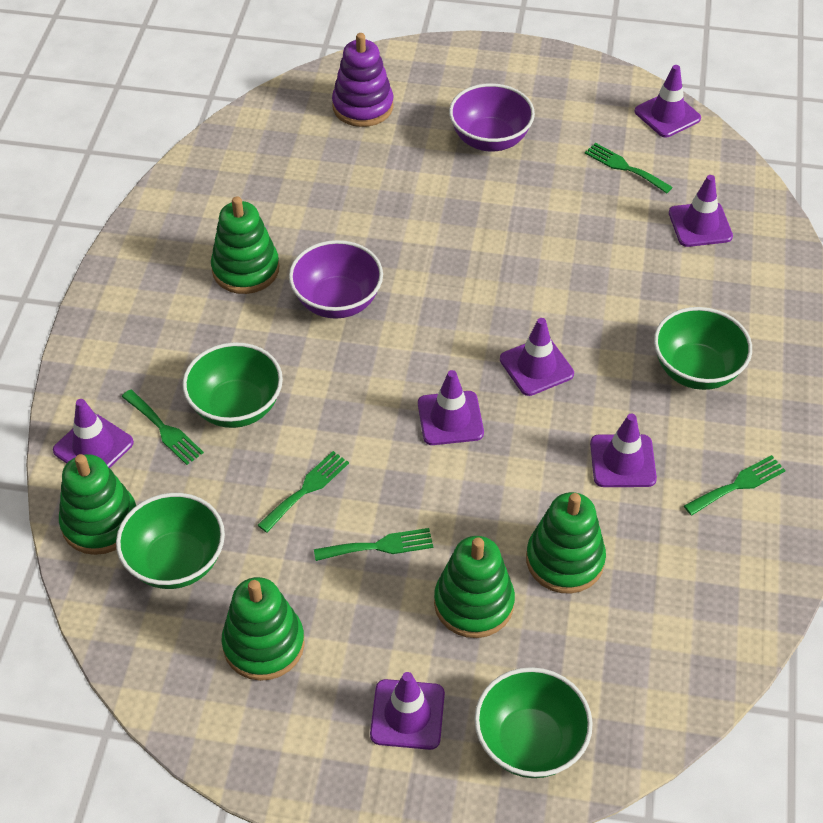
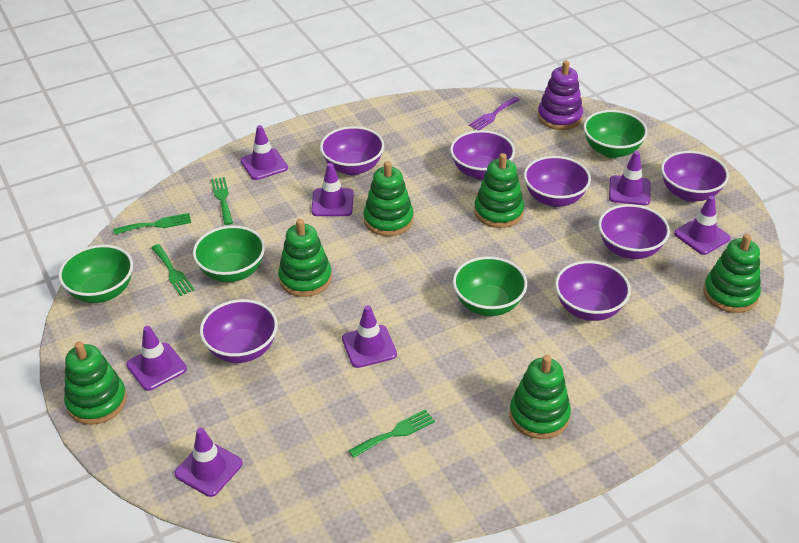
green fork: [122,390,204,465] [258,451,349,533] [314,528,433,561] [585,143,673,193] [684,455,786,516] = 5 -> [113,213,191,235] [151,244,194,296] [211,177,233,225] [348,409,435,458] = 4
green stacking toy: [59,454,136,555] [211,196,280,294] [221,577,305,681] [434,536,515,638] [526,492,606,594] = 5 -> [64,341,127,425] [278,219,332,297] [363,161,414,236] [474,153,524,228] [509,355,571,439] [703,234,761,313] = 6
purple bowl: [289,240,383,319] [449,83,535,151] = 2 -> [200,299,278,363] [320,126,384,175] [450,130,515,180] [524,156,591,207] [555,261,631,321] [598,204,670,259] [661,151,729,202] = 7
purple fork: none = 0 -> [469,97,520,130] = 1

